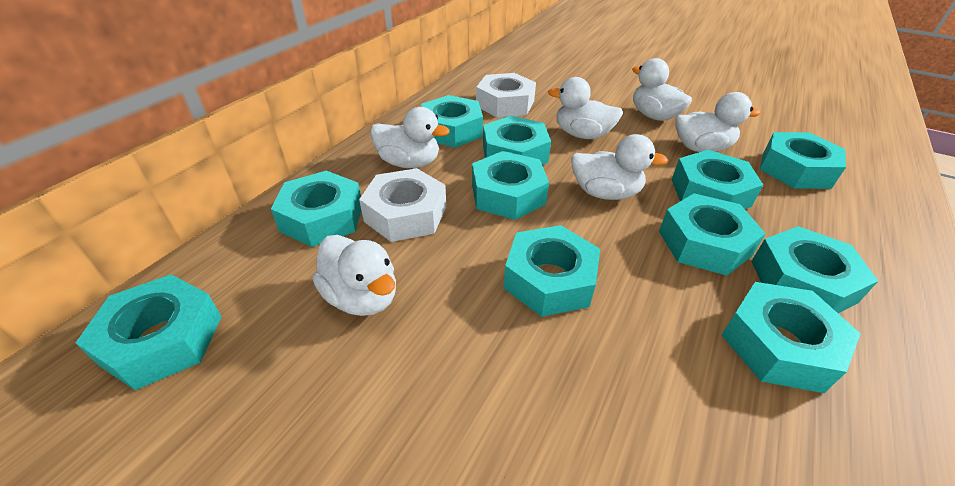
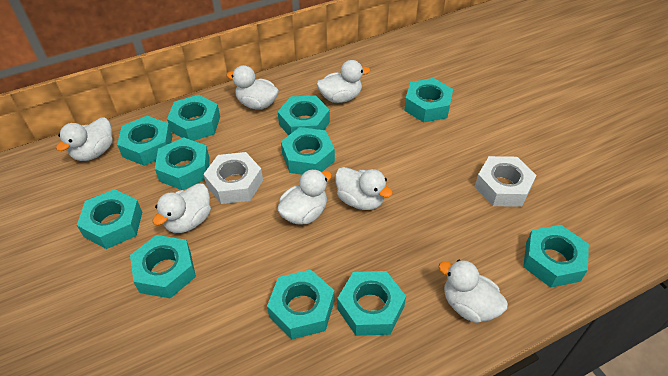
white duck: [312,235,396,316] [370,107,450,168] [548,77,623,139] [571,134,668,200] [632,58,692,121] [675,92,761,152] = 6 -> [56,118,113,161] [152,183,211,233] [226,65,279,109] [277,169,332,225] [317,60,370,103] [335,167,393,210] [438,260,508,323] = 7

